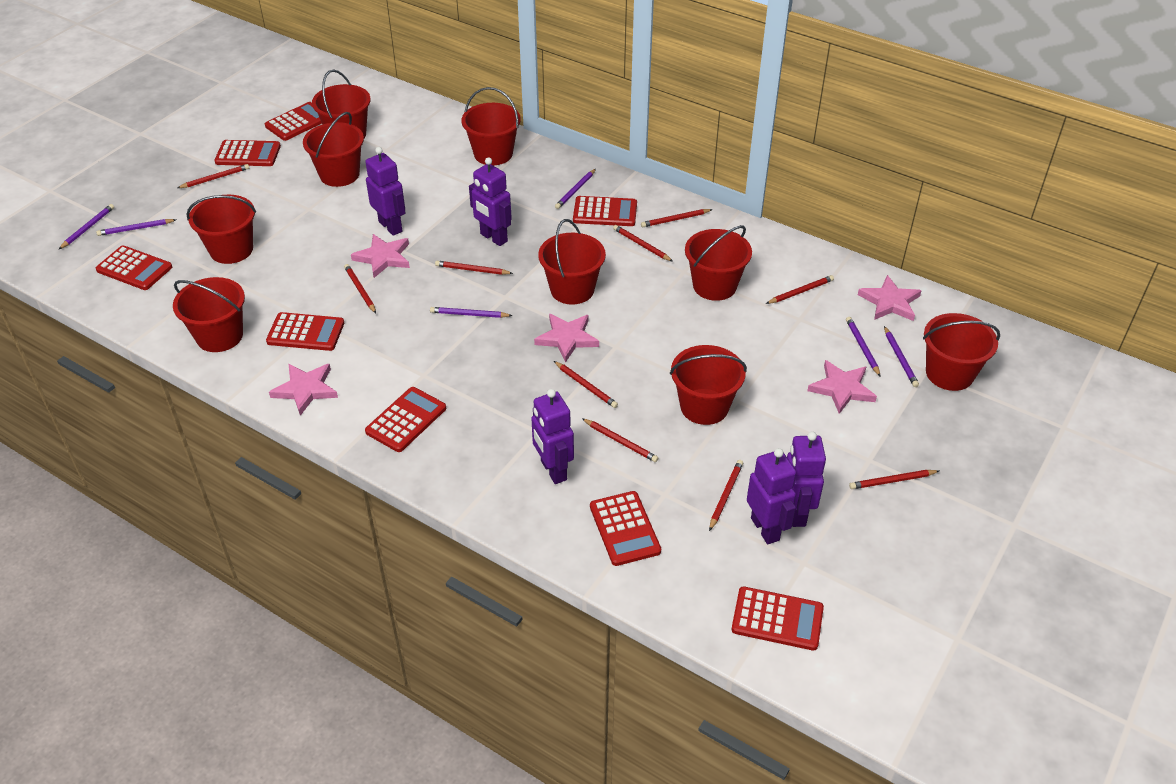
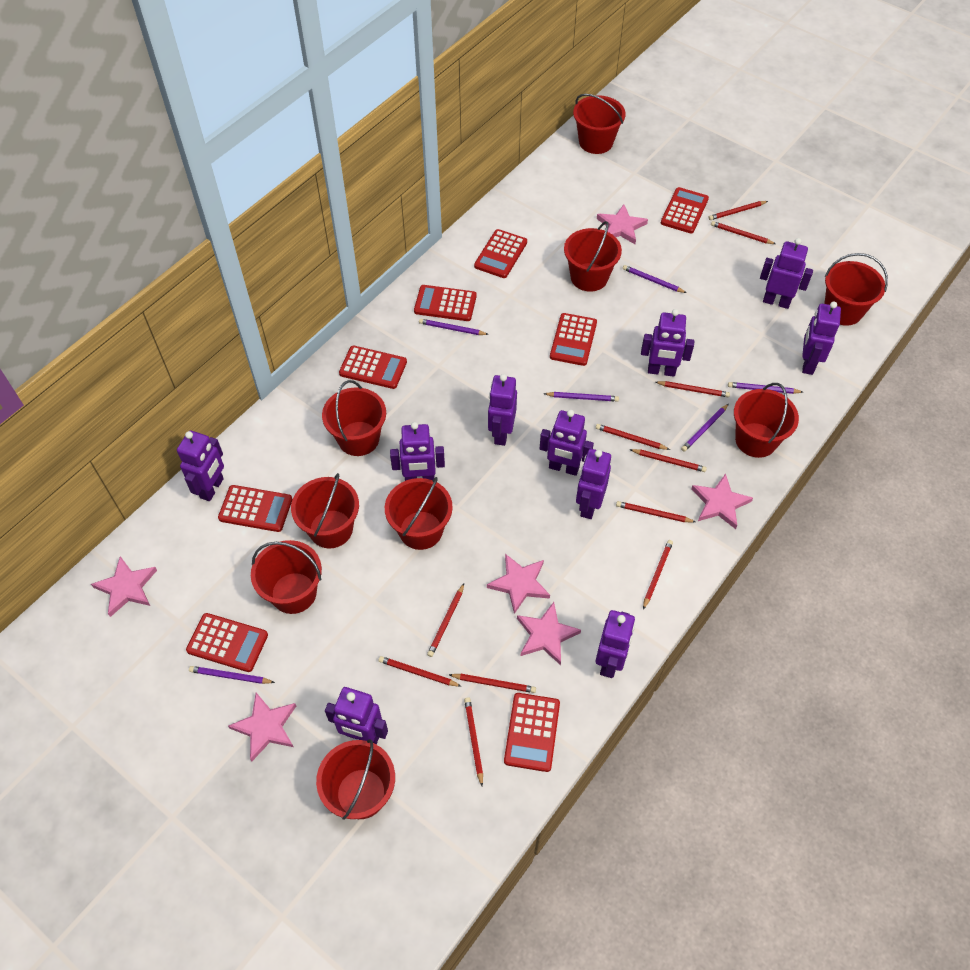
pink star: [269,364,338,416] [351,234,410,278] [534,314,599,362] [807,360,877,414] [858,275,922,321] = 5 -> [91,556,157,617] [228,693,296,761] [487,554,550,614] [517,602,581,665] [597,204,648,244] [691,473,753,529] = 6
purple robot: [365,147,405,236] [469,157,512,246] [531,389,574,484] [747,448,796,544] [787,431,826,527] = 5 -> [177,430,224,501] [325,687,388,745] [390,422,445,481] [488,374,517,446] [540,410,594,476] [576,449,611,519] [595,610,635,678] [641,309,694,377] [760,238,813,309] [802,301,841,375] = 10
red pencil: [177,164,249,188] [344,264,376,313] [435,261,513,275] [554,361,618,408] [582,418,658,462] [613,225,673,261] [641,209,713,227] [709,460,743,531] [766,275,834,304] [849,470,939,489] = 10 -> [379,656,462,687] [427,584,464,657] [448,674,536,693] [464,697,483,786] [596,424,670,450] [616,501,696,522] [629,449,707,472] [643,540,673,609] [655,381,730,397] [708,201,768,220] [711,221,776,244] = 11

